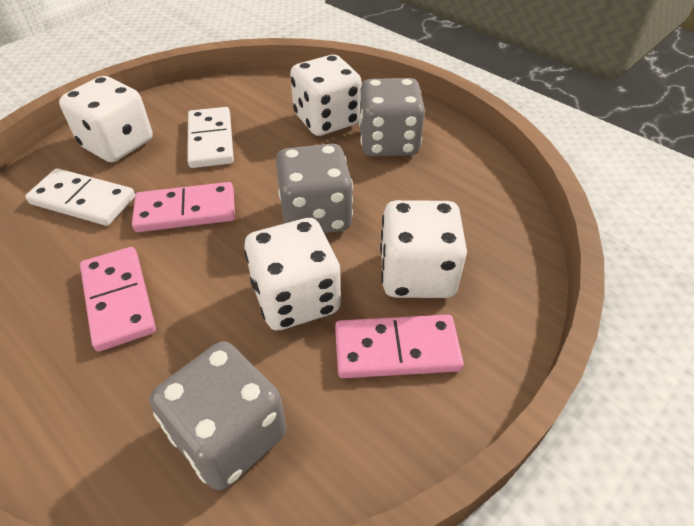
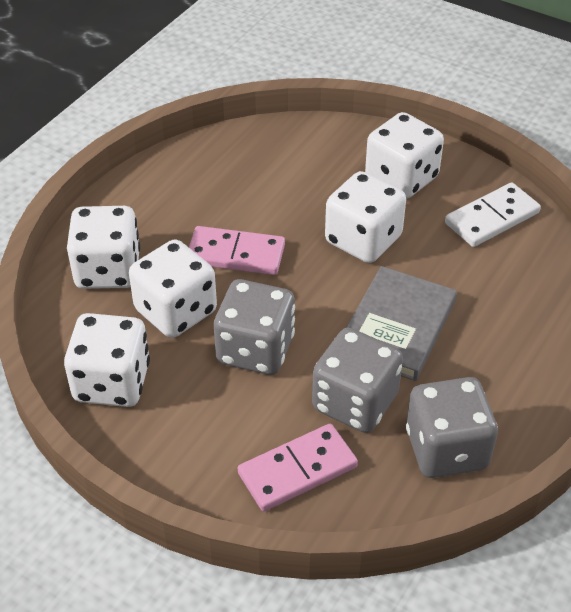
grey book: none = 0 -> [346,266,457,381] = 1
pink domino: [80,247,156,351] [132,182,235,232] [335,315,464,378] = 3 -> [189,226,285,275] [238,424,358,511] = 2
white dice: [59,76,153,162] [244,218,341,330] [290,55,362,136] [380,200,467,298] = 4 -> [64,313,150,407] [67,206,140,289] [129,239,217,338] [325,171,406,263] [365,112,444,199] = 5
white domino: [25,168,135,226] [187,107,234,168] = 2 -> [445,182,541,247] = 1

